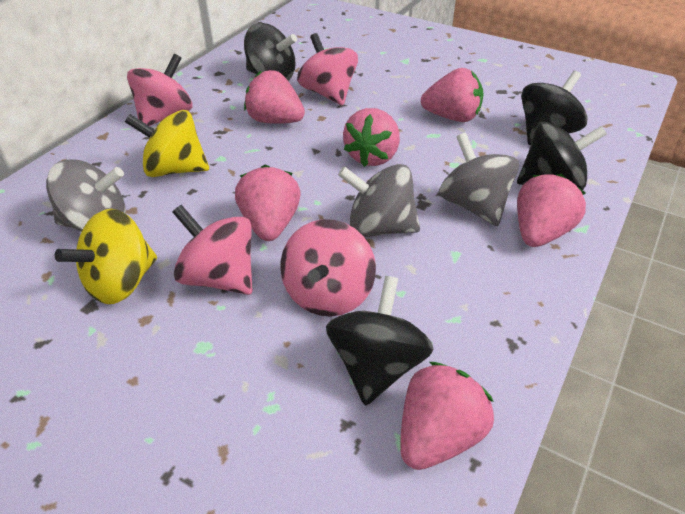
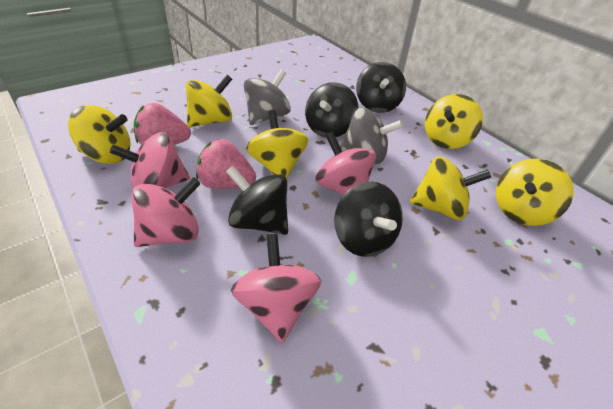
grey spinning top: [46,159,126,232] [338,164,420,237] [439,132,519,226] = 3 -> [244,70,291,125] [340,107,403,164] = 2
pink strawberry: [235,165,300,241] [244,70,305,124] [343,108,400,167] [400,362,494,470] [421,68,484,122] [517,174,586,247] = 6 -> [134,103,191,145] [196,139,256,189] = 2
yellow spinning top: [55,209,157,304] [125,110,209,177] = 2 -> [68,105,131,164] [186,75,232,127] [246,110,308,179] [410,156,491,220] [425,94,483,149] [496,159,574,226] = 6

